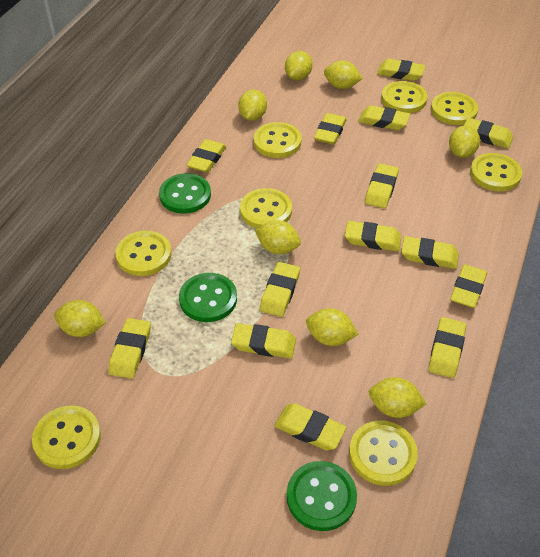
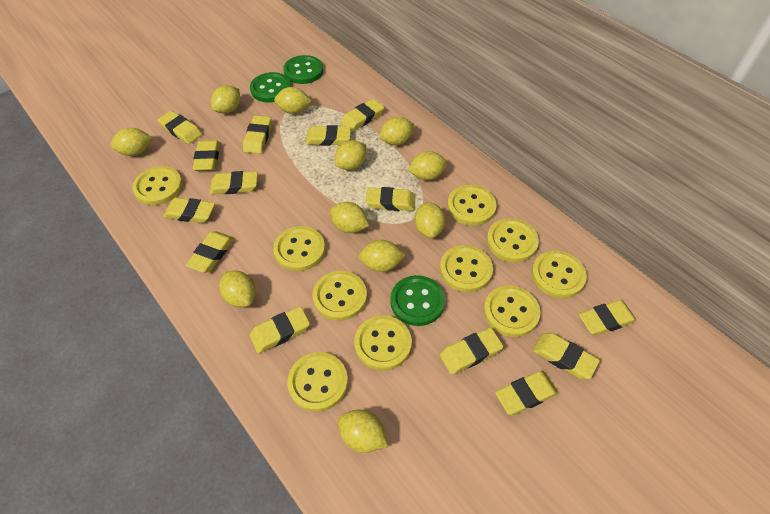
yellow button: [32,405,101,469] [115,231,171,276] [240,188,292,229] [254,122,302,158] [349,421,418,486] [381,81,427,113] [431,92,478,125] [470,153,522,191] = 8 -> [132,166,183,205] [273,226,325,271] [287,352,348,412] [312,271,367,321] [354,315,412,371] [440,245,493,292] [447,185,496,226] [484,285,540,337] [487,218,539,263] [532,250,587,298] = 10
yellow lemon: [54,300,106,337] [238,90,267,121] [255,220,301,254] [285,51,312,80] [306,308,358,346] [324,60,363,89] [369,377,426,418] [449,125,480,158] = 8 -> [111,128,152,156] [211,85,240,114] [219,271,256,307] [274,87,311,114] [330,202,369,233] [335,140,366,170] [338,410,388,453] [358,240,405,272] [379,117,414,145] [407,151,447,180] [414,202,445,238] = 11

